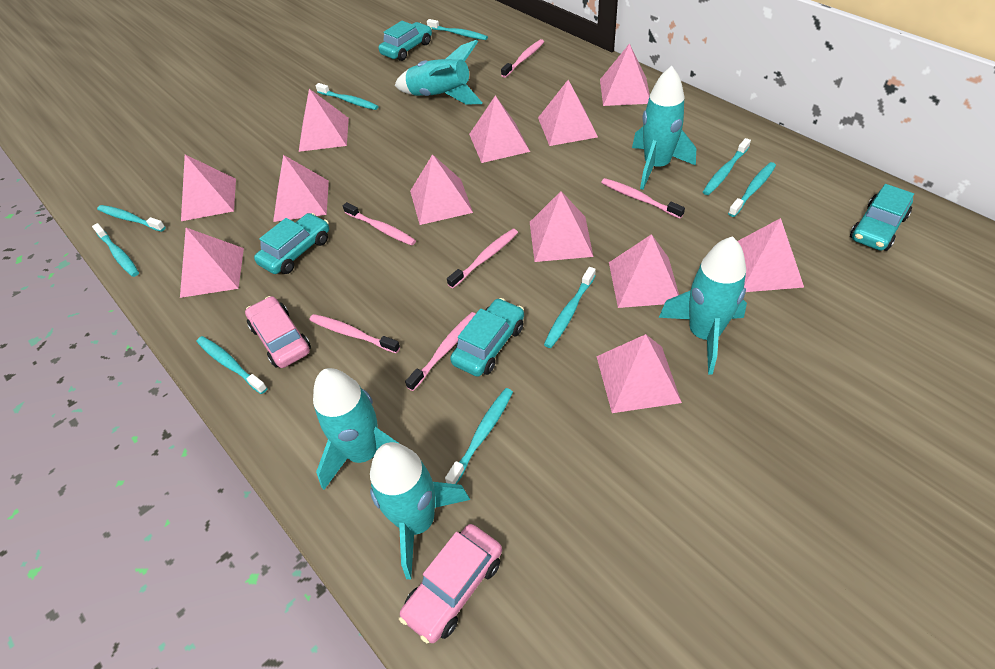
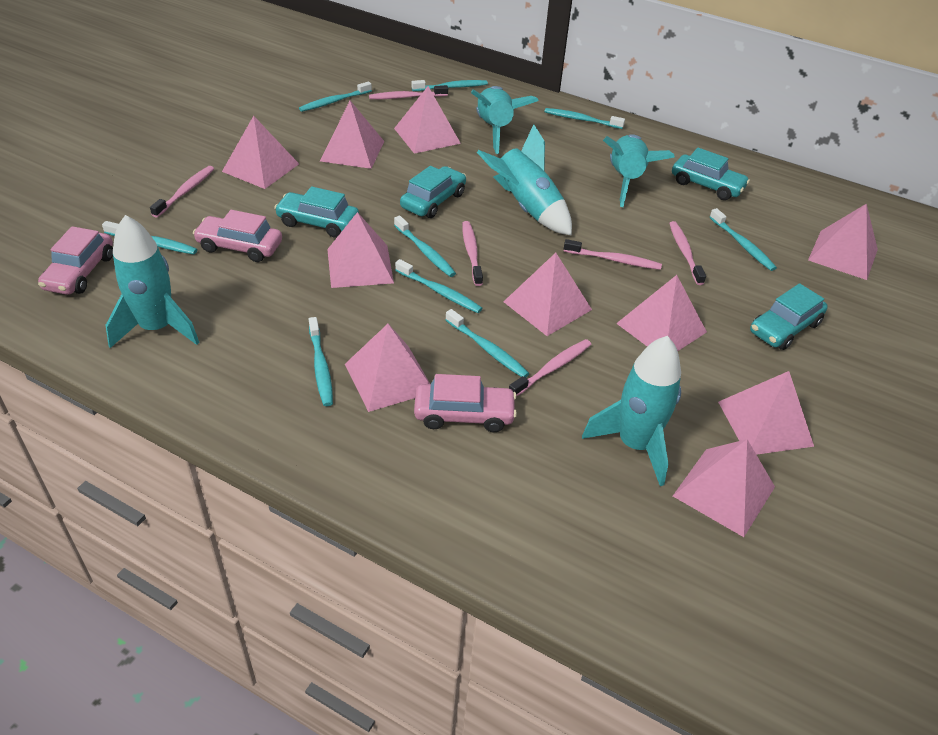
pink car: [245,296,311,368] [399,524,502,643] = 2 -> [38,226,113,295] [193,210,282,262] [414,374,517,432] = 3
pink pyramid: [180,228,244,298] [181,155,236,221] [273,155,329,222] [299,89,349,152] [410,154,473,225] [469,96,530,163] [530,191,593,262] [538,80,598,146] [596,334,682,413] [600,43,650,106] [609,234,679,308] [738,218,804,292] = 12 -> [222,116,299,189] [320,101,384,169] [327,212,394,288] [345,324,430,412] [394,86,461,154] [503,253,592,336] [616,275,707,351] [673,439,775,537] [718,371,814,455] [808,204,878,280] = 10

